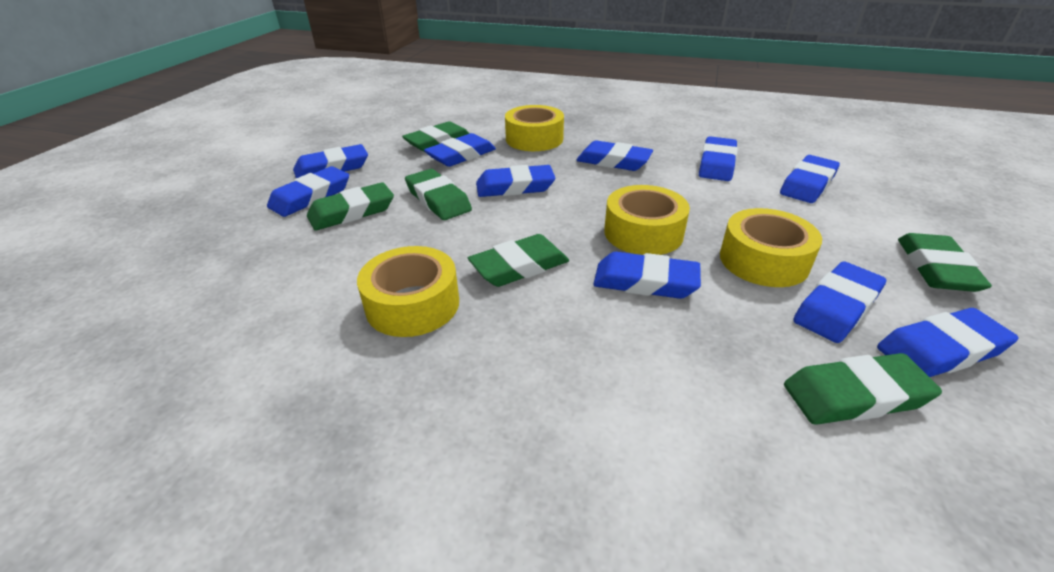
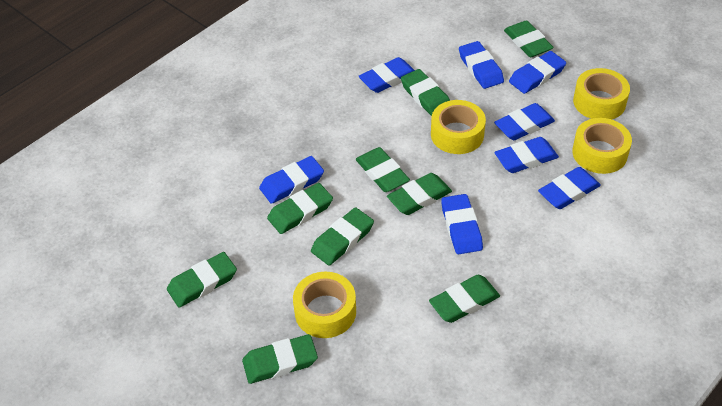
blue eraser: [267,166,349,217] [293,144,368,178] [424,133,496,167] [476,165,555,197] [576,140,653,171] [593,252,701,299] [699,136,738,181] [780,155,840,203] [793,261,886,343] [877,308,1018,377] = 10 -> [259,156,324,204] [358,57,415,93] [441,194,483,255] [459,41,504,89] [494,103,555,140] [494,137,559,173] [509,51,566,94] [538,167,601,209] = 8
green eraser: [307,182,394,230] [402,121,470,152] [405,169,472,220] [468,234,569,287] [784,353,942,425] [898,233,992,292] = 6 -> [167,252,237,307] [242,334,318,384] [267,183,333,234] [311,207,374,266] [356,147,410,192] [387,173,452,215] [401,69,450,116] [429,275,500,323] [504,20,554,57] = 9

